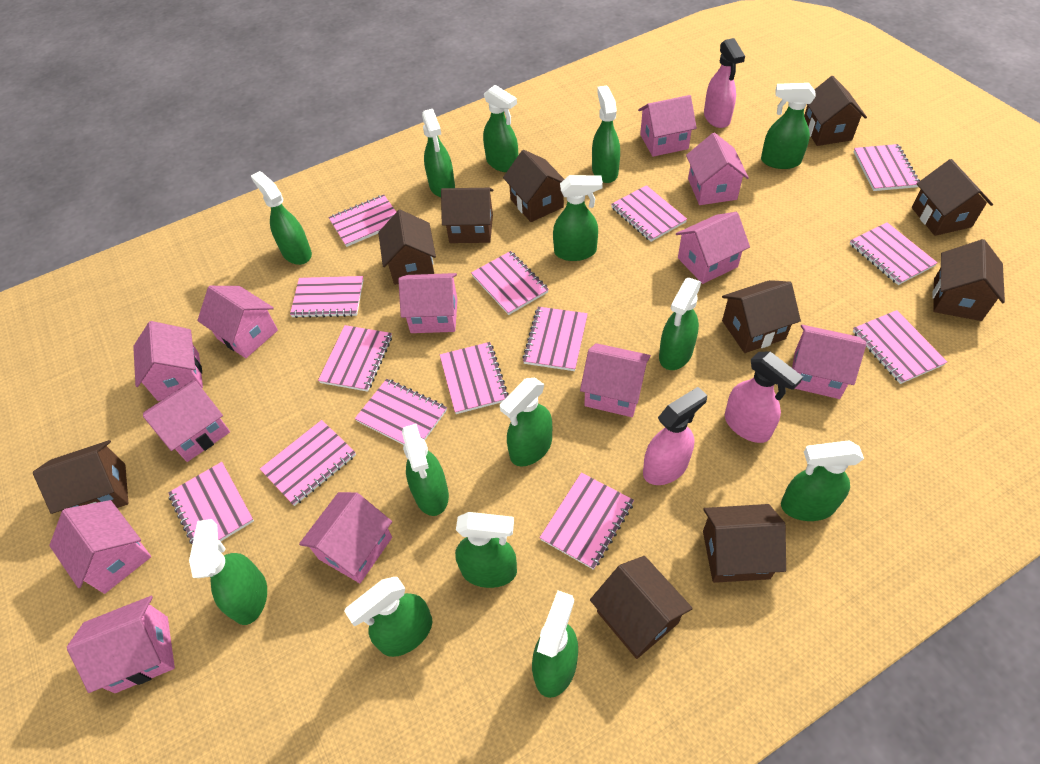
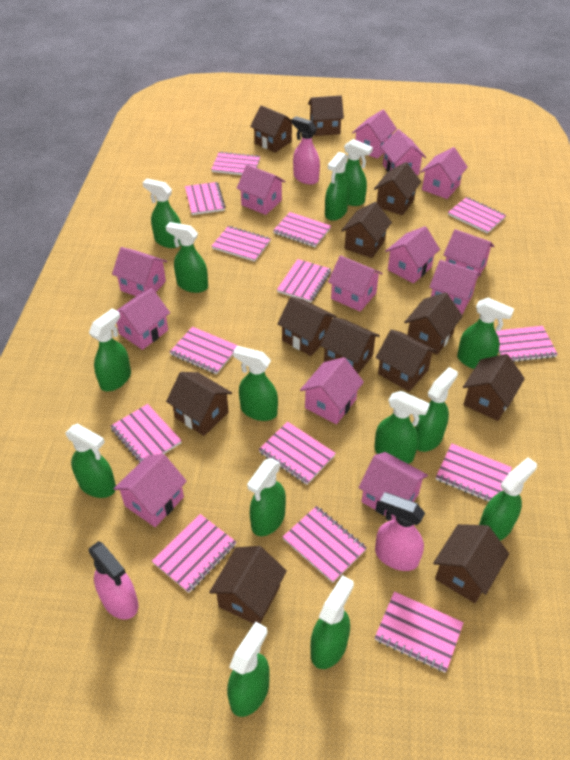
brown house: [33,440,128,514] [378,210,436,285] [441,188,494,243] [503,150,564,222] [590,556,693,659] [703,504,786,583] [722,280,801,353] [804,76,867,146] [912,159,993,236] [932,239,1005,321] = 10 -> [166,372,232,436] [209,546,287,624] [250,105,292,153] [277,296,337,356] [308,95,344,136] [320,317,380,374] [341,202,392,258] [374,162,421,215] [376,329,437,392] [404,292,463,355] [433,524,509,603] [463,354,525,421] = 12
pink house: [49,500,151,594] [67,596,175,693] [133,321,203,401] [143,380,230,462] [197,286,278,358] [299,492,392,583] [398,273,458,333] [580,343,651,417] [638,95,697,157] [676,212,750,284] [686,133,749,205] [792,325,867,399] = 12 -> [112,247,167,296] [114,454,187,527] [117,288,170,350] [237,165,286,215] [300,357,364,424] [328,255,383,312] [352,110,397,159] [358,452,428,520] [381,129,426,175] [385,226,440,283] [421,147,468,199] [429,260,481,314] [443,229,494,278] = 13

